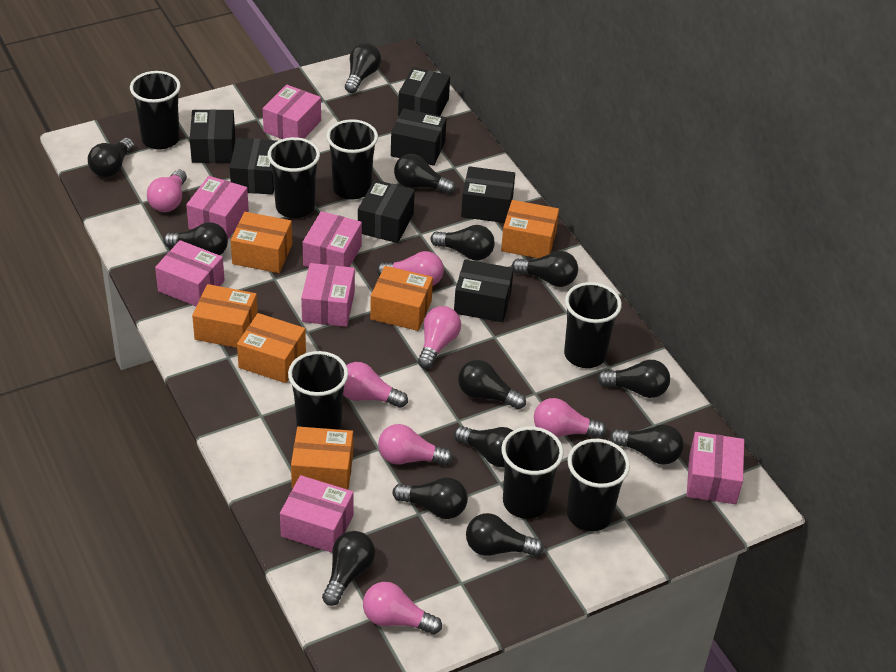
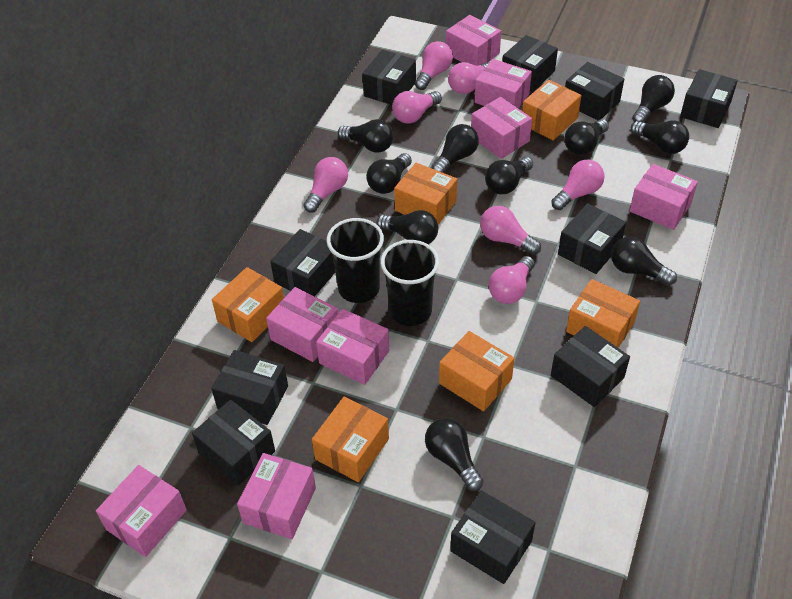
black box: [190,109,235,163] [230,138,277,195] [358,180,415,243] [391,108,447,166] [398,67,450,116] [454,259,514,322] [461,166,515,223] = 7 -> [192,399,275,486] [211,350,288,425] [270,229,335,296] [362,50,416,105] [450,490,536,584] [502,35,558,92] [551,326,630,407] [558,203,626,274] [565,62,624,120] [680,69,738,128] = 10
black cup: [130,71,181,150] [268,137,320,218] [288,351,348,430] [326,119,378,200] [501,426,564,519] [564,282,622,368] [567,439,630,531] = 7 -> [326,218,384,303] [380,240,439,326] = 2
black light bulb: [88,138,134,177] [163,222,228,255] [322,531,375,606] [345,43,381,93] [392,477,468,519] [394,154,456,194] [431,225,495,260] [454,426,513,467] [458,360,526,410] [466,513,544,556] [512,251,578,287] [597,360,670,398] [610,425,684,465] = 13 -> [338,119,394,153] [367,153,412,194] [377,210,438,244] [425,418,484,491] [432,124,479,173] [485,157,533,194] [564,119,609,155] [611,236,677,286] [631,120,689,154] [632,75,675,123] = 10
pink box: [155,240,225,306] [186,176,249,239] [263,85,321,139] [280,475,354,553] [301,263,355,327] [303,211,362,267] [687,432,744,504] = 7 -> [96,465,187,557] [237,453,316,539] [266,287,338,362] [316,309,389,385] [446,15,501,65] [471,97,532,159] [475,59,532,109] [630,164,698,230] = 8

